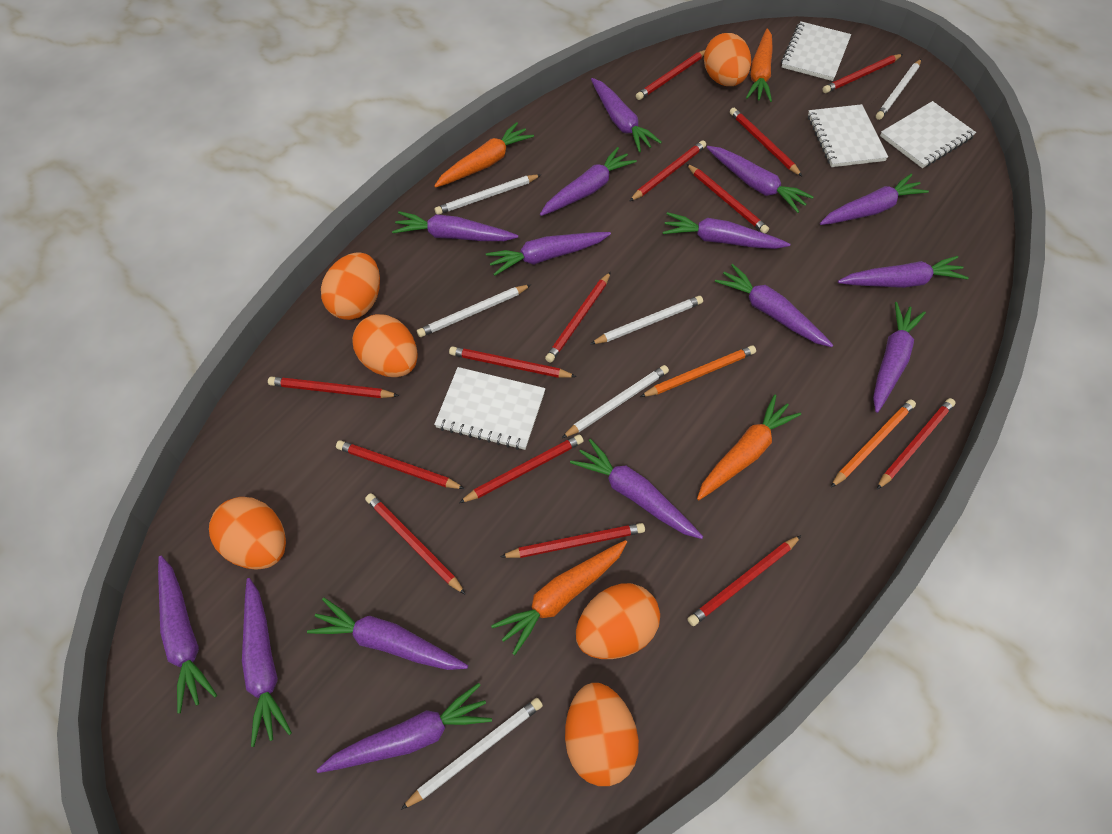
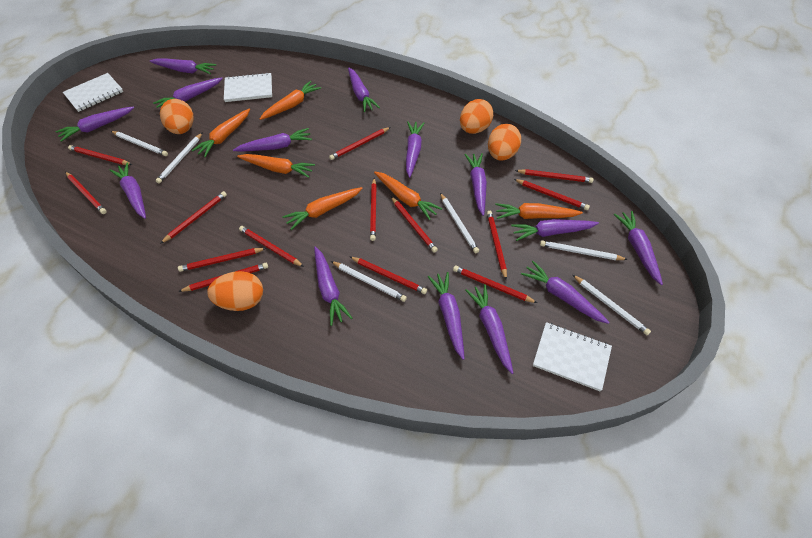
orange carrot: [434,122,534,188] [491,540,627,655] [697,395,801,500] [746,28,773,102] = 4 -> [192,108,250,157] [237,154,315,178] [260,81,321,120] [282,187,363,230] [374,172,442,220] [495,203,583,219] = 6
orange egg: [209,497,286,570] [321,252,380,320] [352,314,418,377] [565,683,639,786] [576,583,660,659] [704,33,751,86] = 6 -> [160,99,194,134] [207,271,263,311] [460,99,493,134] [488,124,521,161] = 4
orange pencil: [640,345,756,397] [830,399,916,488] = 2 -> none = 0
purple carrot: [158,556,217,714] [242,578,292,747] [307,598,468,670] [316,683,492,773] [392,211,518,241] [486,232,611,276] [540,147,637,216] [570,439,703,539] [591,78,662,152] [663,212,790,249] [707,146,814,213] [715,264,833,347] [820,174,929,225] [838,256,969,288] [873,302,926,413] = 15 -> [56,107,134,142] [110,162,146,219] [150,59,216,74] [153,77,223,108] [233,128,312,152] [314,246,352,326] [348,67,380,112] [406,121,424,178] [427,272,465,360] [464,153,487,216] [465,284,513,374] [511,219,599,241] [521,261,609,324] [614,211,663,285] = 14
white notebook: [434,367,546,450] [781,21,851,81] [808,104,888,167] [880,101,976,168] = 4 -> [63,73,123,112] [224,73,272,102] [533,322,612,391] = 3

